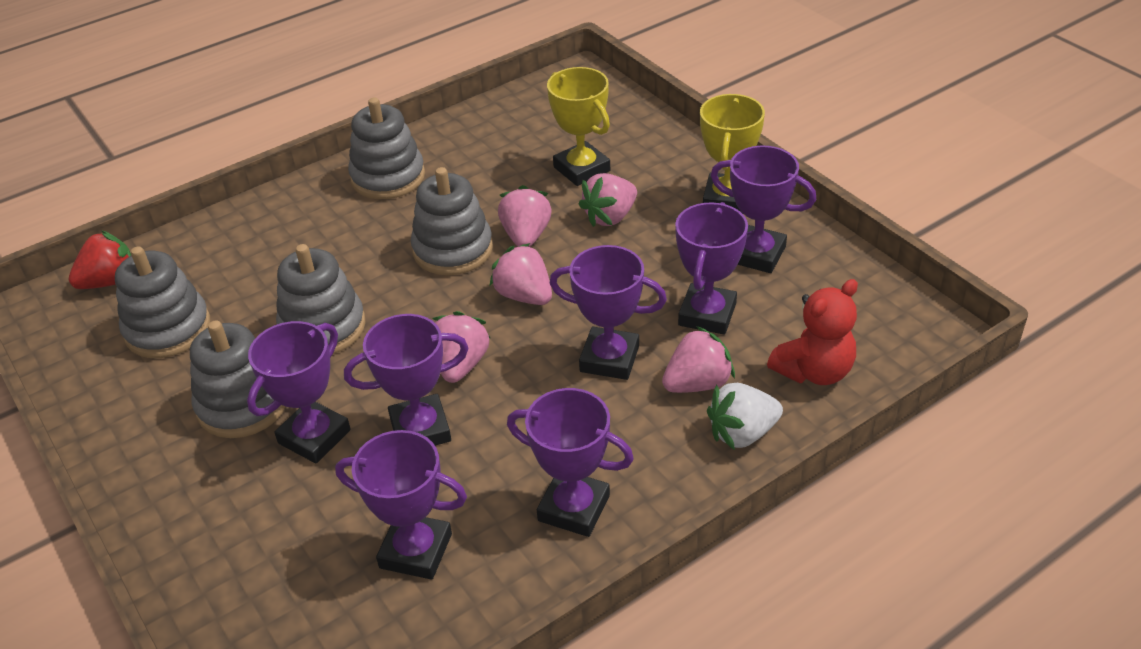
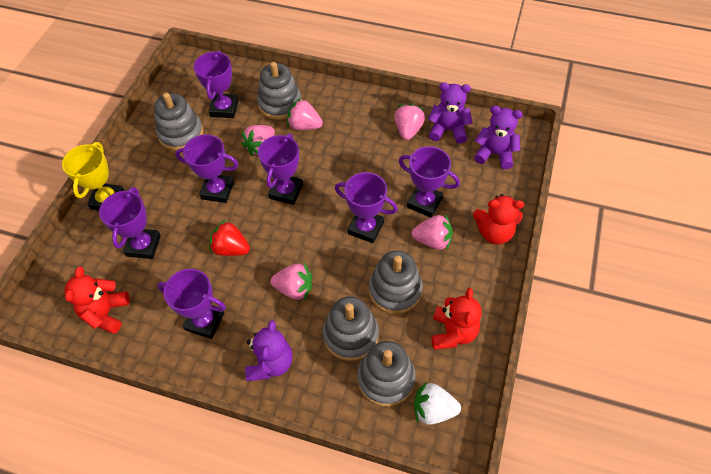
purple teddy bear: none = 0 -> [245,320,293,381] [428,82,473,144] [474,106,523,169] = 3
red teddy bear: [767,279,858,385] = 1 -> [64,267,130,334] [431,288,482,350] [473,194,524,245] = 3
yellow trophy: [547,67,610,186] [700,94,765,214] = 2 -> [62,142,125,210] = 1

